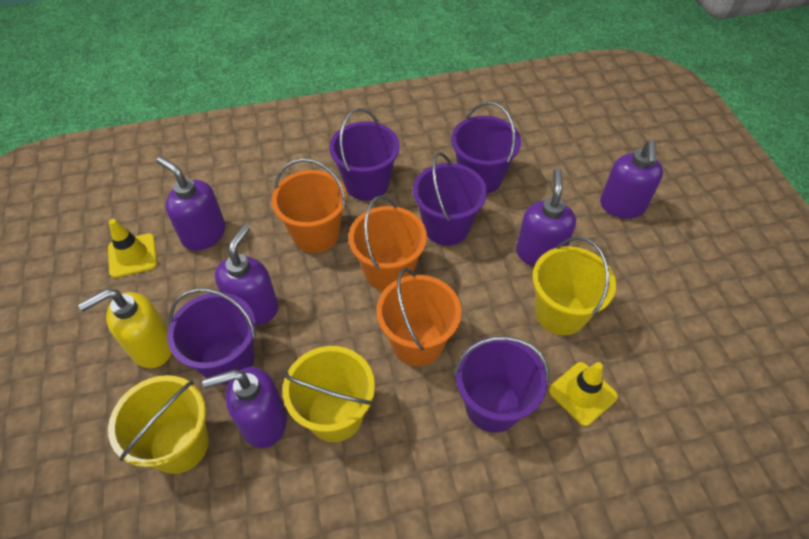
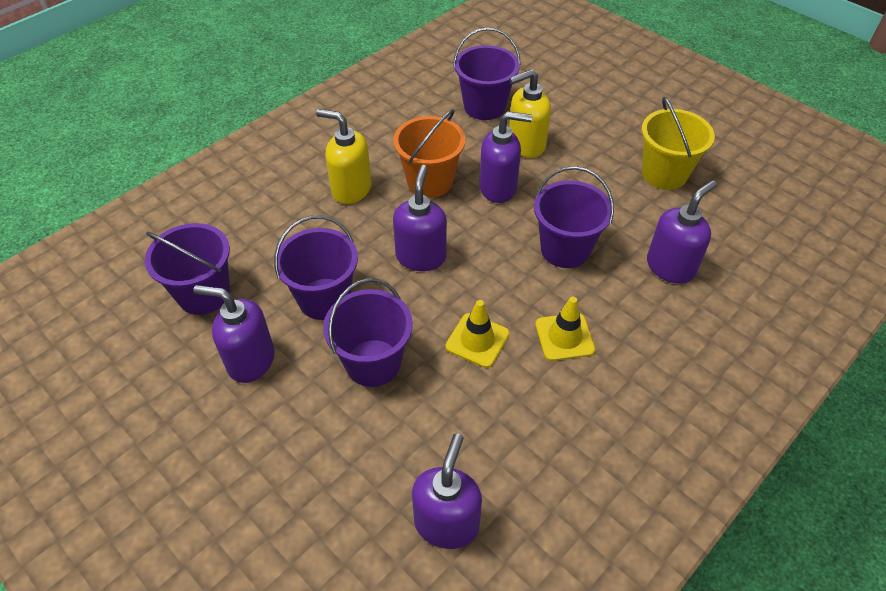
orange bucket: [272,158,347,253] [349,195,427,291] [376,268,461,366] = 3 -> [393,109,465,198] = 1
yellow bucket: [108,375,209,474] [283,346,375,442] [532,237,616,335] = 3 -> [642,97,715,190] = 1
yellow soap dispenser: [78,289,172,368] = 1 -> [316,109,371,204] [509,69,551,158] = 2

